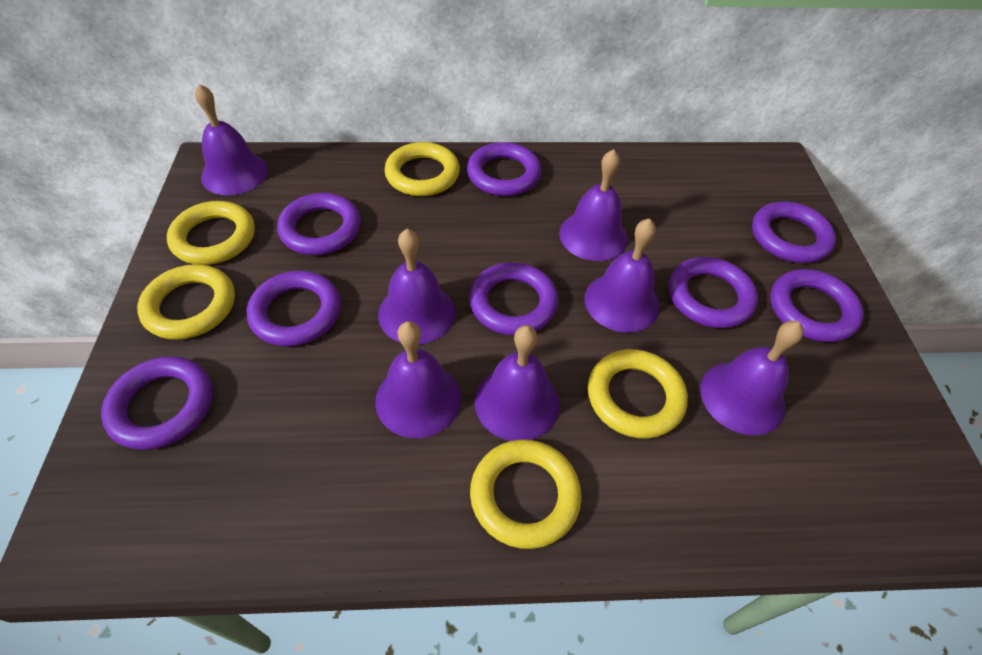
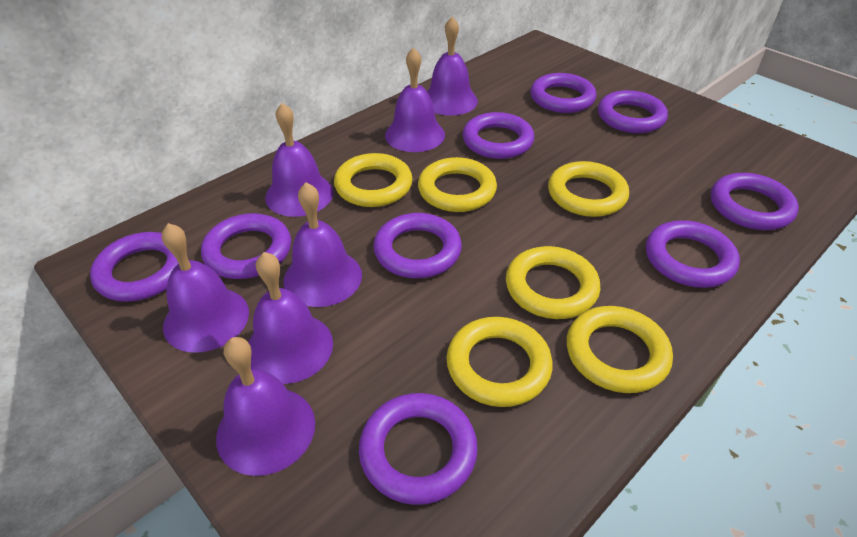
purple ring: [101,356,213,450] [247,271,341,347] [277,193,361,255] [467,142,541,196] [469,262,558,336] [669,257,758,328] [752,202,836,263] [770,269,864,342] = 8 -> [90,232,179,302] [201,213,291,279] [359,393,478,505] [373,213,462,278] [462,112,534,159] [530,73,596,113] [598,90,668,133] [646,220,740,288] [711,173,799,230] = 9
yellow ring: [137,264,235,340] [167,201,255,265] [385,142,460,196] [470,439,582,549] [588,349,688,439] = 5 -> [334,153,412,207] [418,157,497,212] [447,317,552,407] [506,246,600,319] [548,161,629,217] [567,306,673,393] = 6

